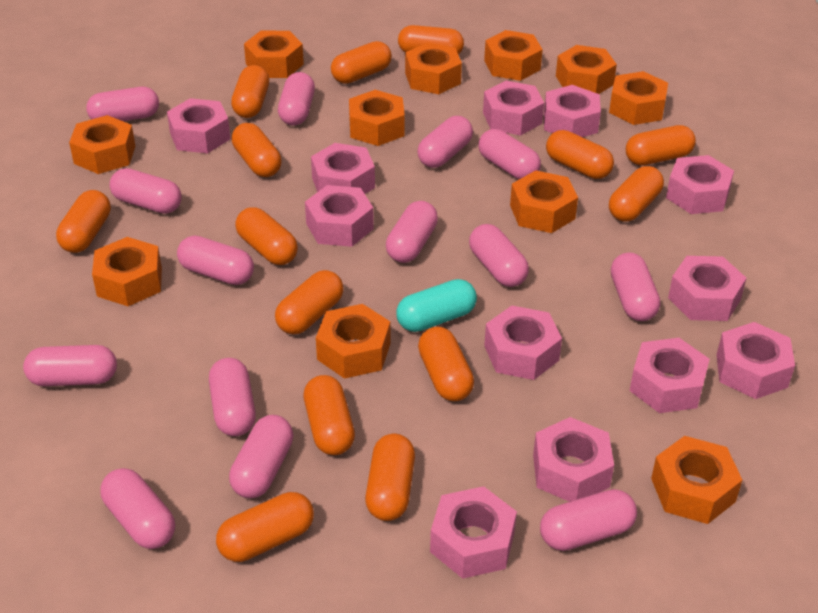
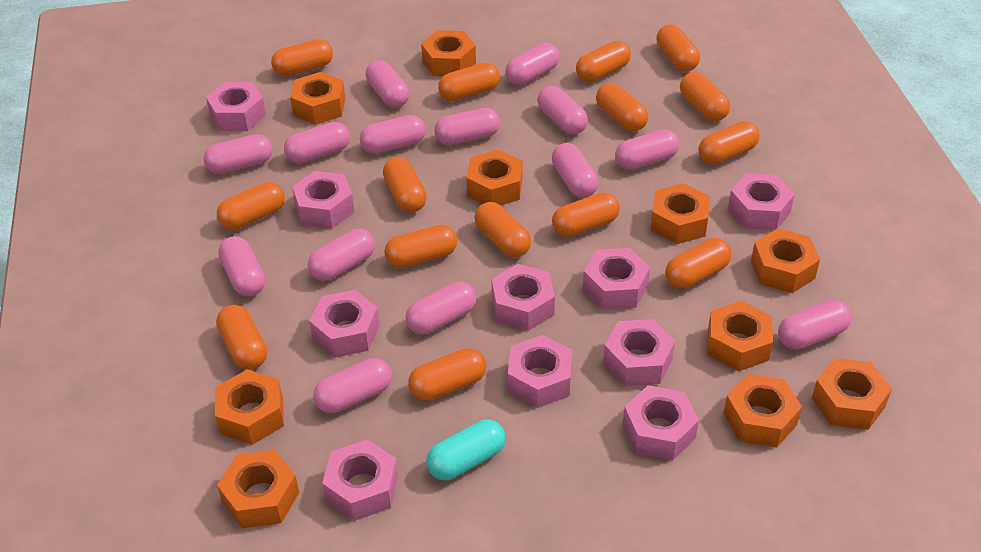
orange capsule: [56,190,111,253] [216,492,314,562] [231,65,269,118] [232,123,282,177] [235,207,298,265] [275,270,344,334] [304,375,355,455] [331,41,392,84] [365,434,415,521] [398,25,464,55] [418,327,474,401] [546,130,614,179] [609,166,664,221] [626,125,696,166] = 14 -> [216,305,267,370] [217,182,285,230] [271,39,333,76] [383,157,427,213] [384,225,457,268] [408,348,486,401] [438,63,500,101] [475,202,531,257] [552,192,620,237] [576,41,631,82] [596,83,648,131] [657,24,700,72] [665,238,731,289] [680,72,730,121] [699,121,760,165] = 15
orange nut: [69,115,135,174] [92,237,162,306] [244,31,304,78] [316,304,390,379] [349,90,405,146] [405,42,462,94] [484,30,543,81] [510,170,578,233] [556,45,617,94] [609,71,668,125] [651,436,742,524] = 11 -> [215,370,284,445] [217,450,299,529] [290,72,345,125] [421,30,476,77] [466,150,523,205] [651,183,710,244] [708,301,773,371] [723,374,802,448] [751,228,820,293] [812,358,892,430] = 10
pink nut: [167,98,230,153] [305,185,374,247] [311,143,375,194] [430,486,517,579] [483,81,544,136] [484,306,562,380] [533,417,614,502] [544,85,601,137] [629,338,710,413] [666,155,734,214] [668,256,746,321] [717,322,795,399] = 12 -> [206,82,266,131] [292,171,354,229] [309,290,380,358] [322,439,398,521] [492,264,555,331] [508,335,572,408] [583,248,650,310] [603,319,675,386] [623,385,699,460] [728,173,795,230] = 10

